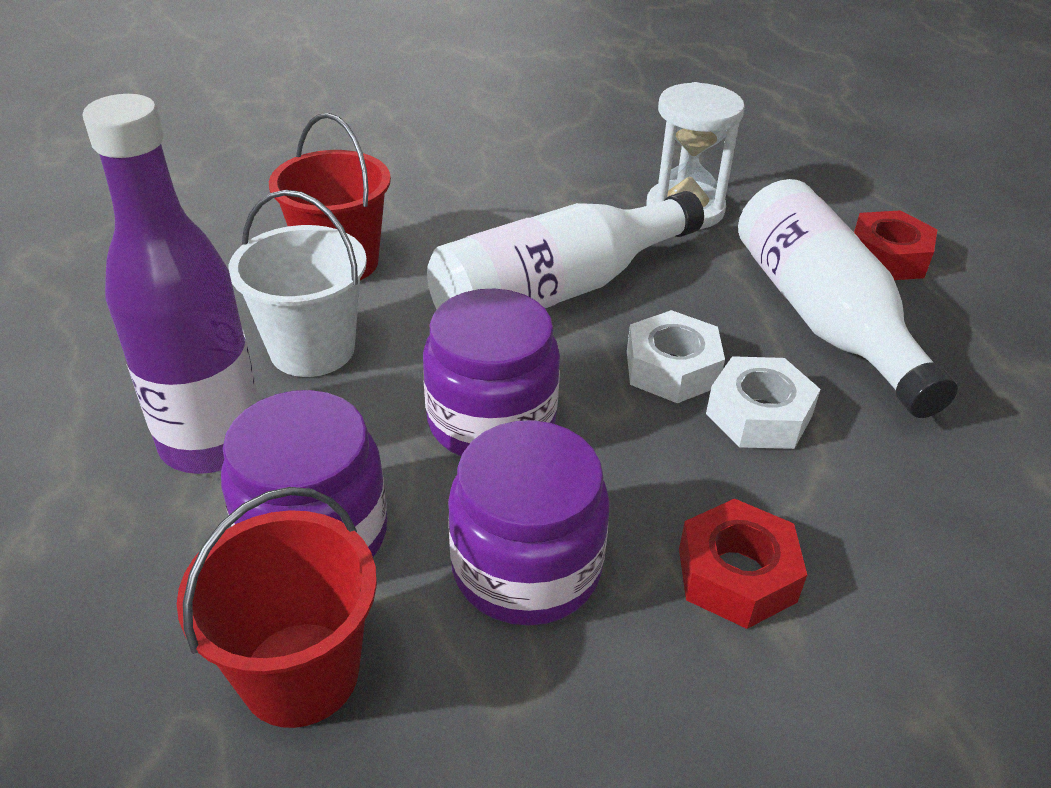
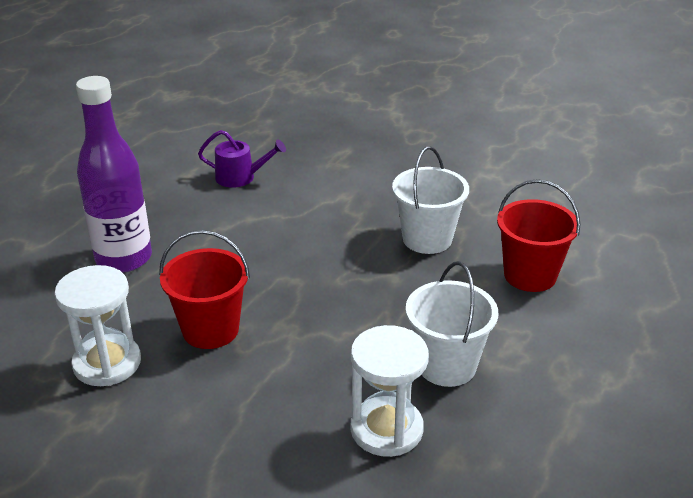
purple jar: [221,390,387,557] [423,289,560,456] [448,420,610,626] = 3 -> none = 0
purple watering can: none = 0 -> [198,130,286,188] = 1
red nut: [679,499,807,629] [854,211,938,280] = 2 -> none = 0
white bottle: [427,191,704,310] [738,179,958,418] = 2 -> none = 0
white bucket: [228,190,367,377] = 1 -> [392,146,469,254] [406,261,498,387] = 2
white hourglass: [646,82,745,229] = 1 -> [55,265,141,386] [351,325,429,457] = 2
white nut: [627,310,725,403] [706,356,821,449] = 2 -> none = 0

